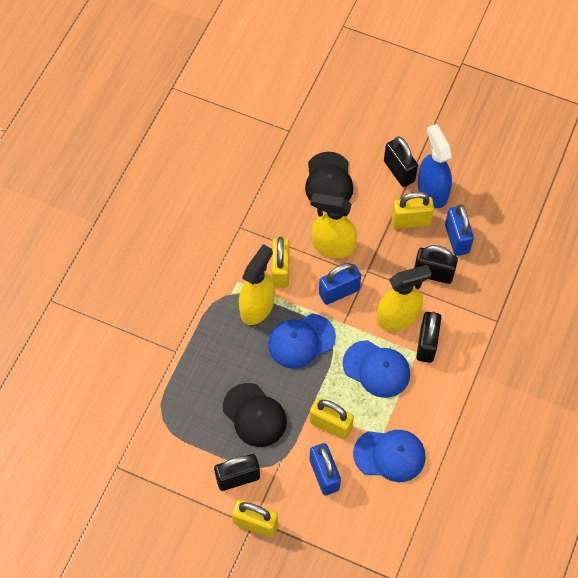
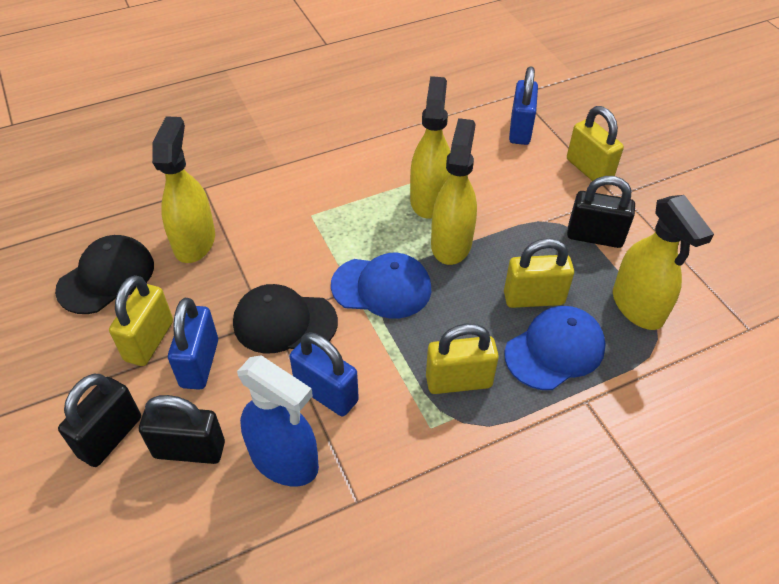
black padlock: [214,454,260,491] [384,137,418,187] [414,245,458,284] [416,312,441,363] = 4 -> [58,374,141,467] [139,395,225,464] [567,176,635,248] = 3
blue cap: [268,314,336,369] [343,340,410,398] [353,430,426,482] = 3 -> [331,253,431,318] [504,306,606,390] = 2
yellow spray bottle: [239,244,275,325] [311,193,357,258] [377,265,432,331] = 3 -> [152,116,215,263] [410,76,450,219] [431,118,477,265] [613,195,714,330] = 4

